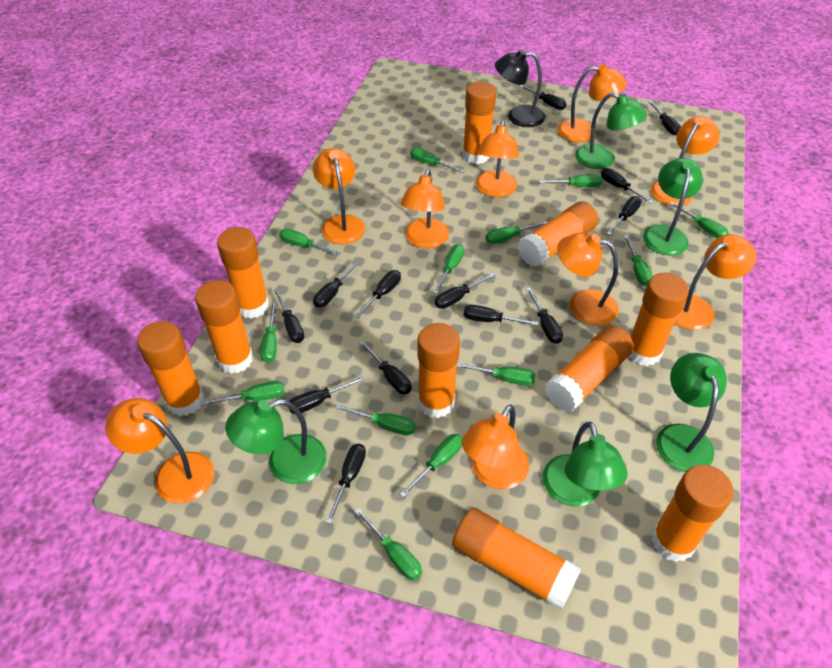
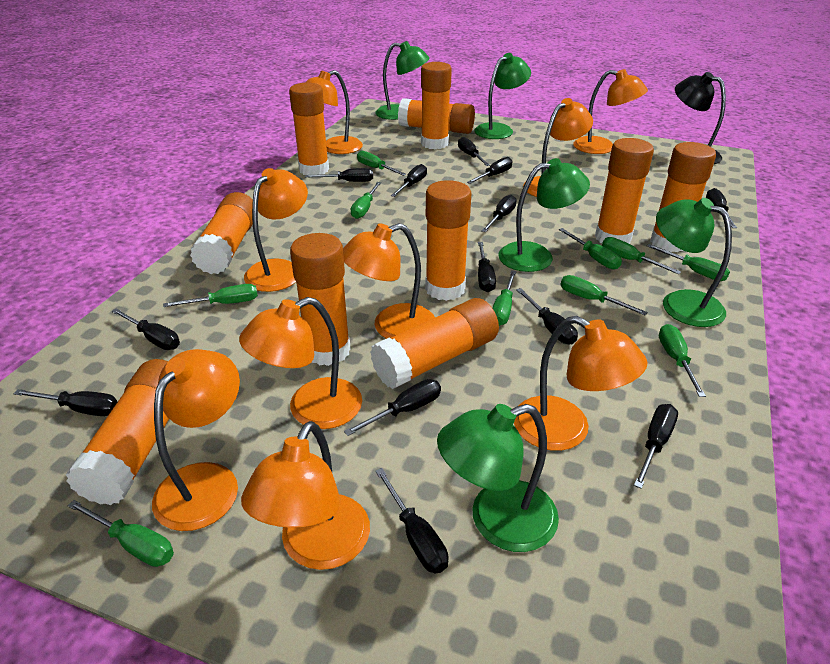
green screwdriver: [201,381,284,405] [260,302,277,363] [280,228,340,256] [335,404,416,436] [354,507,422,580] [400,434,462,498] [410,148,464,173] [433,244,465,294] [457,363,536,386] [485,221,547,244] [539,174,602,187] [624,235,653,287] [669,202,729,238] = 13 -> [68,500,174,567] [163,284,258,307] [351,182,381,219] [357,151,406,176] [493,270,517,326] [559,228,622,269] [561,275,648,315] [602,237,681,274] [647,244,730,281] [659,324,706,397] = 10

